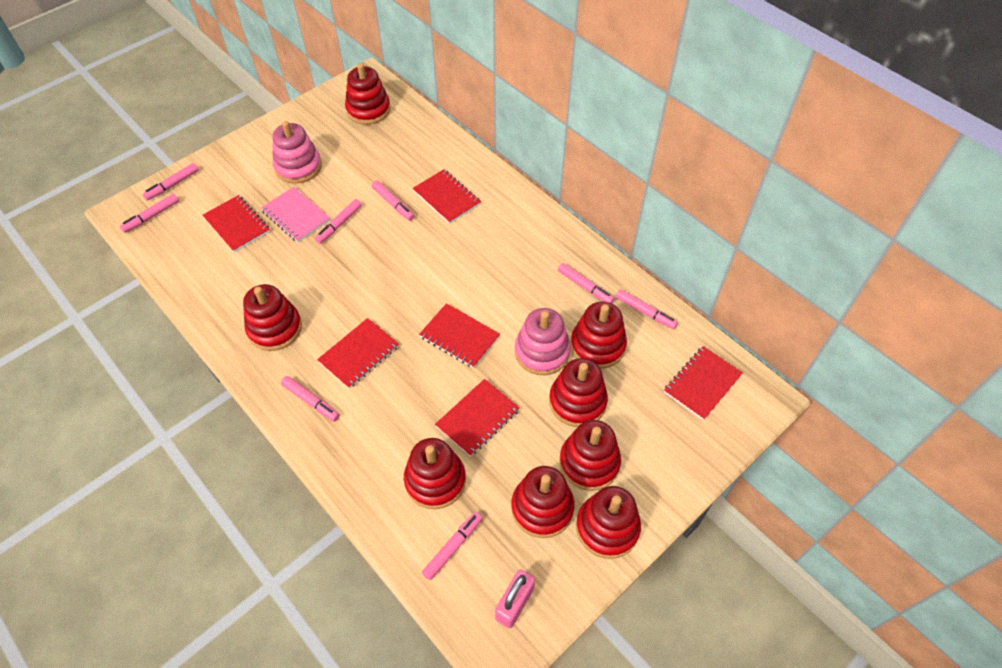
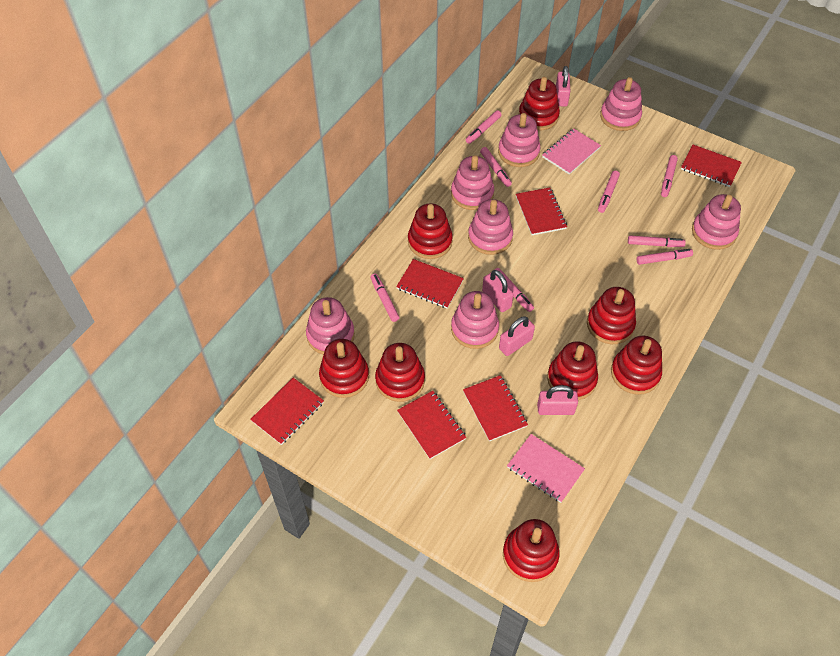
pink notebook: [261,187,330,242] = 1 -> [507,434,585,503] [542,128,601,174] = 2
pink padlock: [495,569,535,628] = 1 -> [482,270,514,312] [499,316,535,356] [537,385,578,415] [556,66,570,107] = 4
pink stacking toy: [272,121,322,184] [515,308,571,375] = 2 -> [306,297,355,355] [451,155,494,210] [451,291,499,349] [468,199,513,255] [498,113,540,167] [600,77,642,131] [692,194,741,250] = 7

